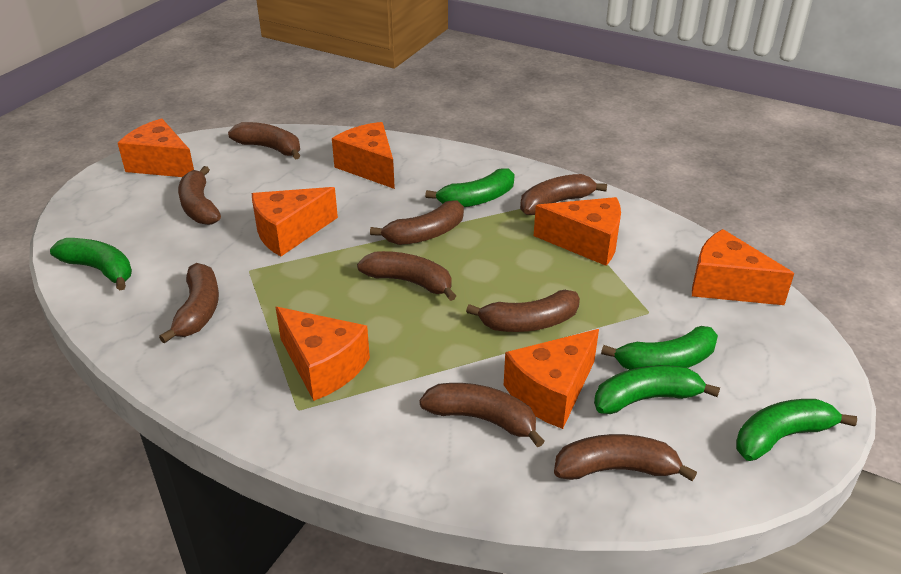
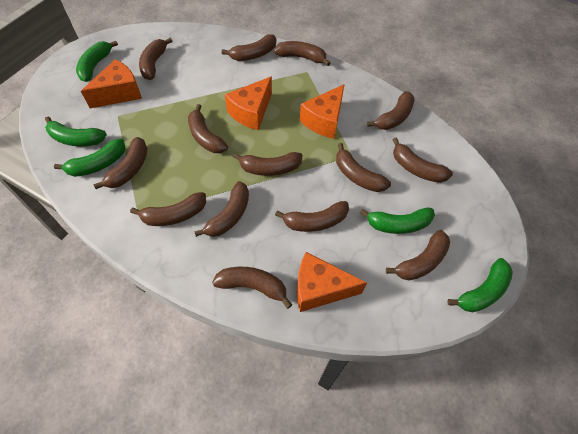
brown banana: [159,263,219,344] [178,166,221,225] [228,122,300,160] [357,251,456,301] [370,201,464,245] [419,383,545,447] [466,290,580,332] [520,174,607,215] [554,434,697,481] = 9 -> [93,137,148,189] [130,192,206,226] [139,38,173,80] [188,104,228,153] [194,181,249,237] [212,267,292,309] [222,34,276,61] [233,152,303,176] [274,41,331,66] [275,201,349,232] [336,143,391,192] [367,91,415,130] [386,230,450,281] [393,138,453,183] = 14
orange cheese: [118,118,194,177] [252,187,338,256] [275,307,370,401] [332,122,395,189] [504,329,599,429] [534,197,621,266] [692,229,794,305] = 7 -> [81,59,142,108] [225,76,272,130] [297,252,367,312] [300,84,345,139] = 4

